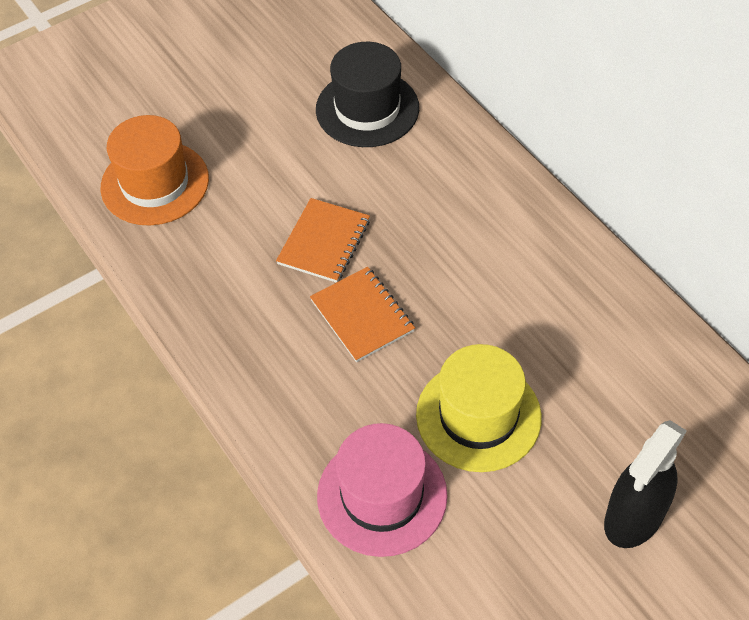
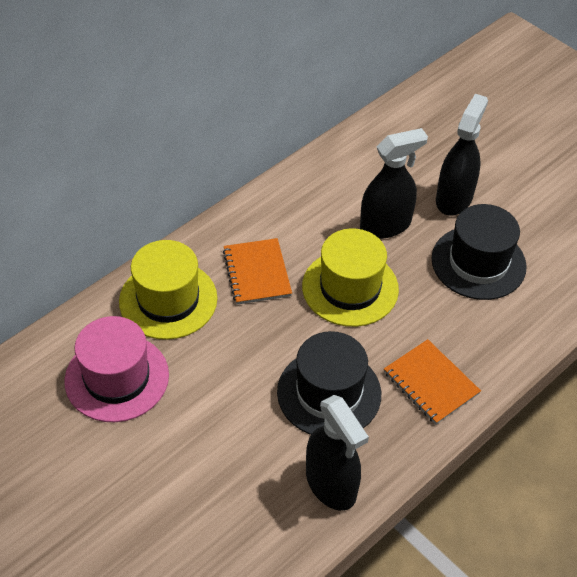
black hat: [316,42,419,147] = 1 -> [277,331,381,435] [432,204,527,300] = 2
black spray bottle: [604,420,687,548] = 1 -> [306,395,369,511] [360,128,428,239] [436,94,488,216] = 3
orange hat: [101,115,209,226] = 1 -> none = 0
yellow hat: [416,344,542,472] = 1 -> [119,240,217,340] [302,228,399,327] = 2

